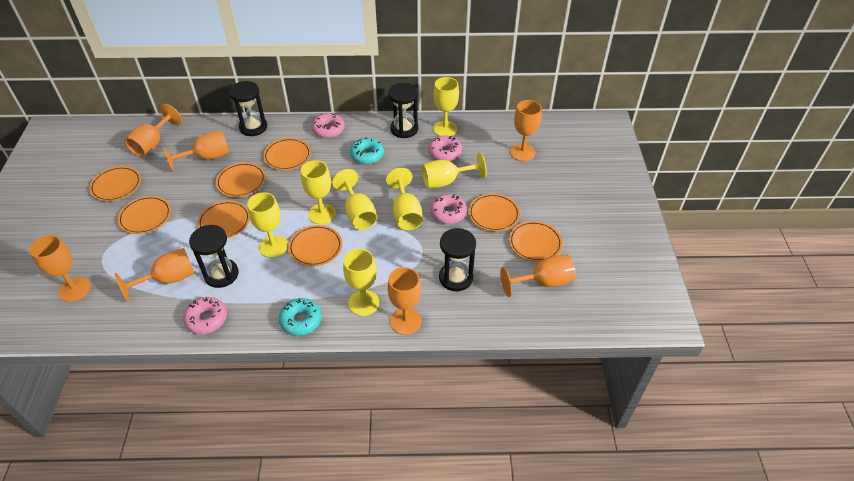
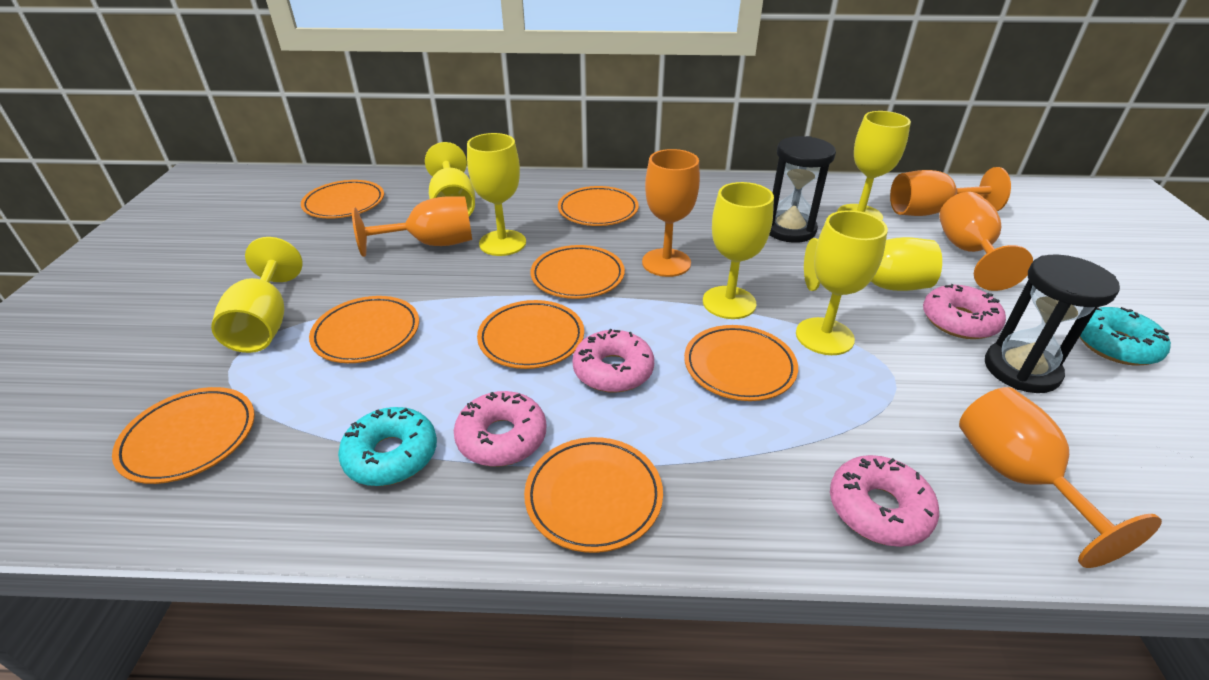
black hourglass: [189,225,239,288] [229,81,267,136] [388,83,418,138] [439,228,476,291] = 4 -> [769,136,836,243] [985,254,1120,393] = 2
orange goblet: [30,235,91,302] [115,248,195,302] [124,104,182,157] [163,131,229,172] [387,267,421,335] [500,255,576,297] [510,100,542,161] = 7 -> [352,196,472,257] [642,149,700,277] [890,167,1011,216] [939,192,1033,291] [959,387,1162,568] = 5

